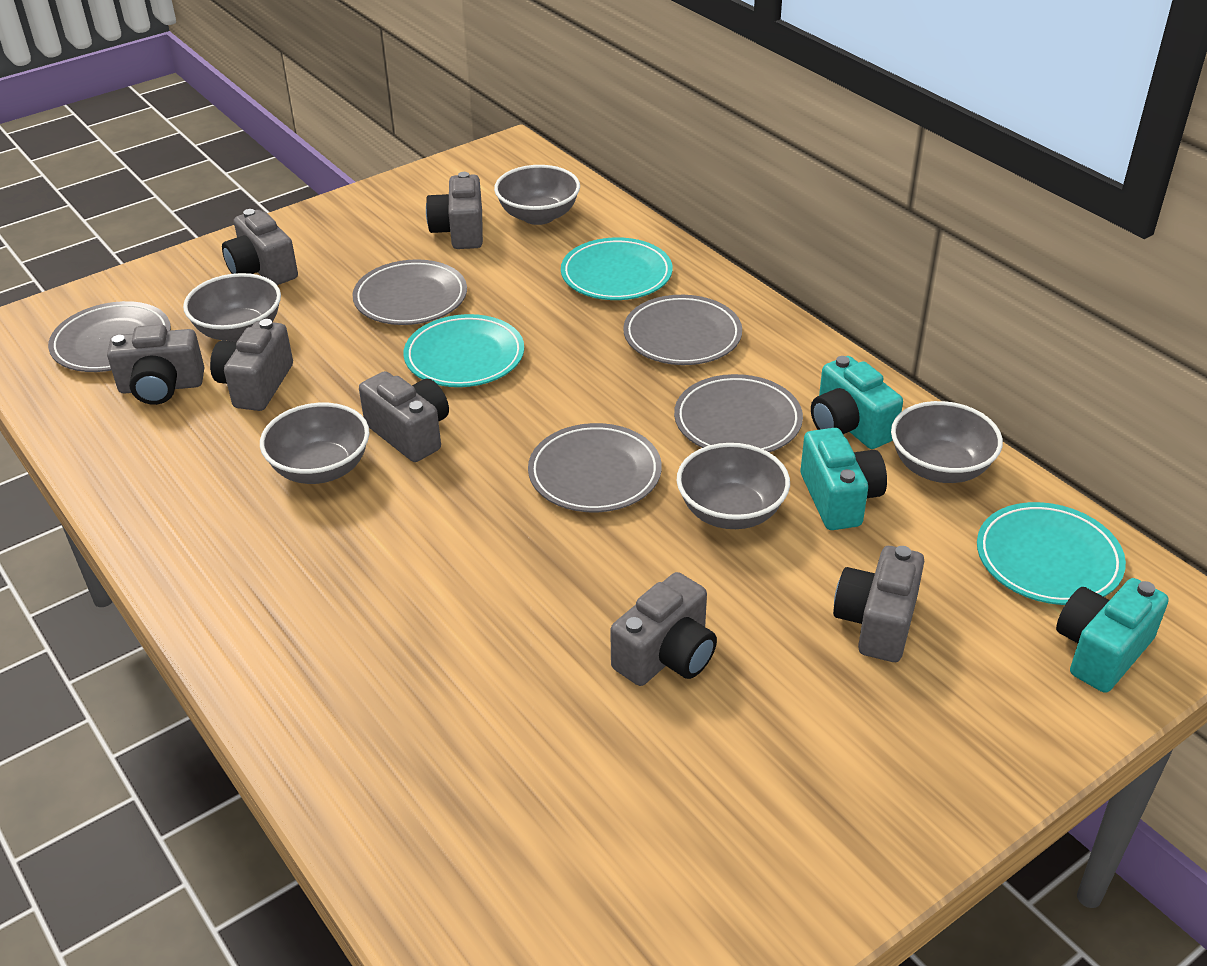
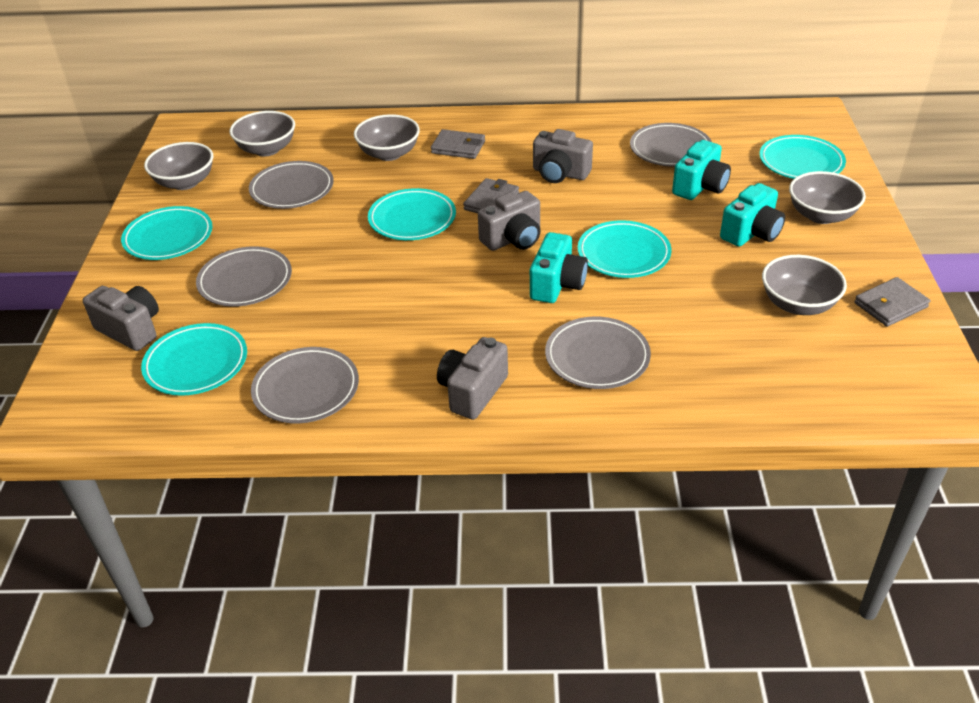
grey camera: [107,324,204,405] [210,319,293,411] [222,209,298,285] [359,371,449,462] [426,172,483,249] [610,572,717,686] [833,546,924,662] = 7 -> [83,286,159,351] [437,337,508,420] [478,191,541,251] [533,129,593,183] = 4
grey wallet: none = 0 -> [431,129,485,159] [463,178,519,213] [854,277,930,327] = 3
turquoise plate: [403,314,524,387] [561,237,673,300] [977,502,1126,605] = 3 -> [121,206,212,260] [141,323,247,396] [368,188,456,240] [578,220,672,278] [759,135,846,179] = 5

